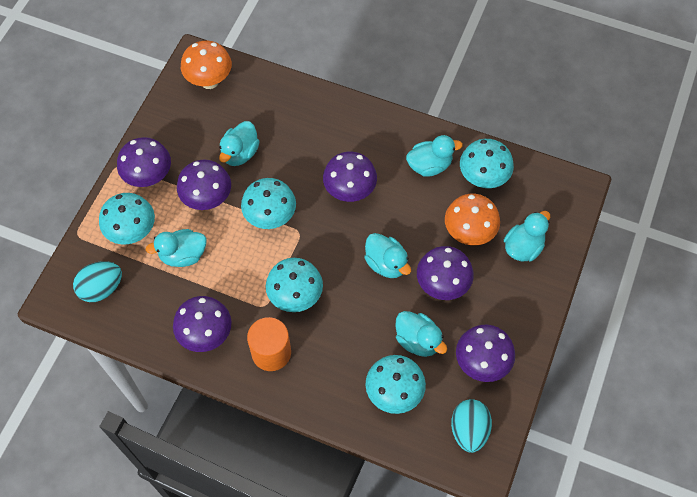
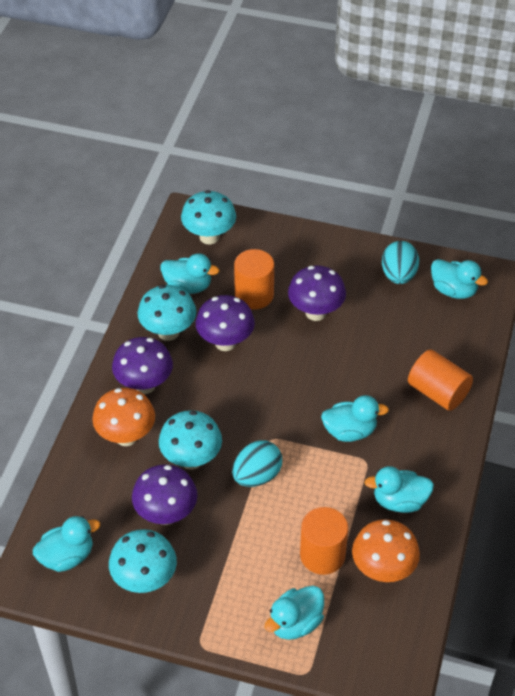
orange cylinder: [247,317,291,371] = 1 -> [234,249,274,310] [300,507,348,575] [408,349,473,411] = 3
purple mushroom: [117,137,171,187] [173,296,231,352] [177,160,231,210] [323,152,377,202] [417,246,474,300] [456,325,515,382] = 6 -> [112,337,173,394] [132,464,197,525] [196,295,255,351] [288,265,346,321] = 4
turquoise mushroom: [99,193,155,245] [241,178,296,229] [266,258,323,312] [366,355,426,414] [460,139,514,188] = 5 -> [109,529,177,593] [137,285,196,341] [159,410,222,470] [181,190,236,245] = 4

